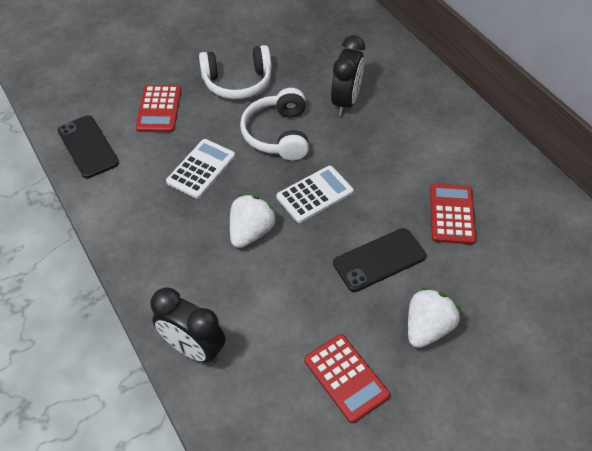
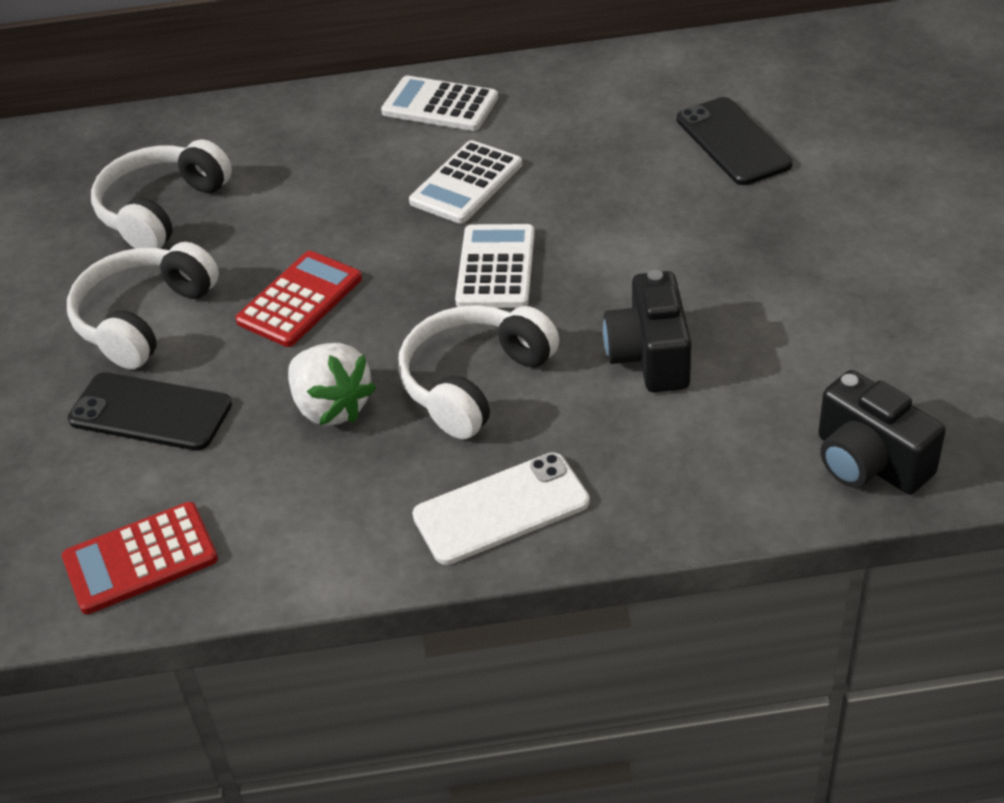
black camera: none = 0 -> [603,270,691,392] [818,370,946,494] = 2
black clock: [151,287,226,363] [331,35,365,116] = 2 -> none = 0
red calculator: [136,85,181,132] [304,334,390,423] [430,184,476,244] = 3 -> [62,502,218,614] [235,251,362,347] = 2
white calculator: [166,139,235,199] [277,166,354,223] = 2 -> [381,76,498,131] [409,140,522,224] [455,224,535,308] = 3
white headphones: [199,45,272,99] [240,88,309,161] = 2 -> [67,242,219,369] [91,139,232,248] [398,305,559,439] = 3
white phone: none = 0 -> [412,453,590,565] = 1
white strawberry: [230,194,277,248] [408,287,461,348] = 2 -> [288,343,376,426] = 1

